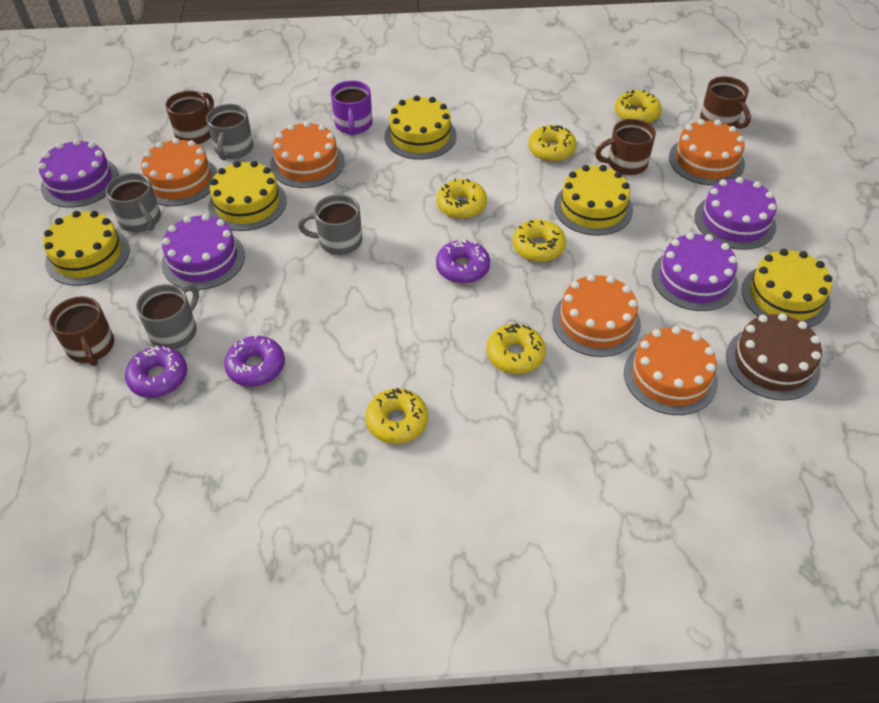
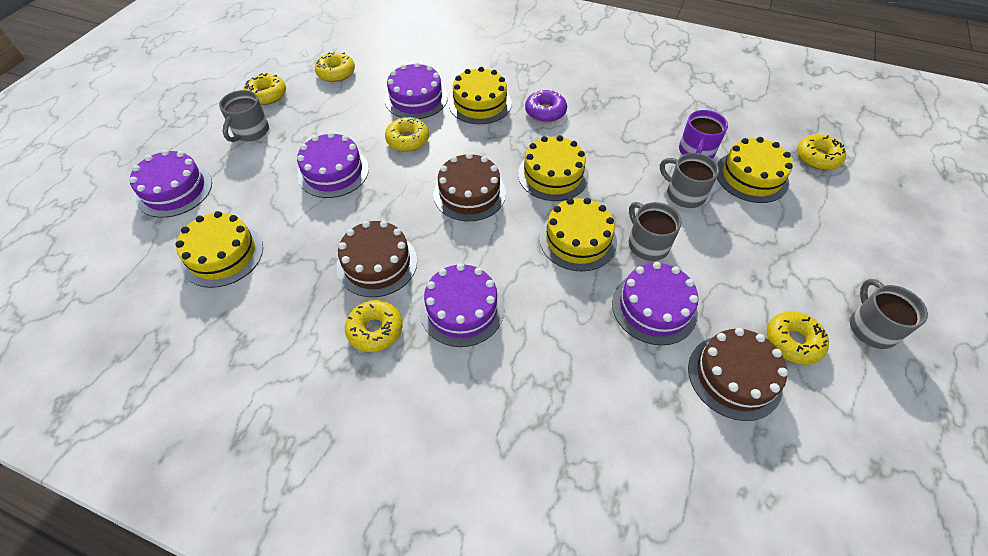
brown cake: [726,313,822,401] = 1 -> [337,221,417,297] [433,153,506,221] [688,328,788,421] = 3
brown mug: [49,296,114,366] [165,91,214,144] [595,119,656,175] [700,76,751,129] = 4 -> none = 0
orange cake: [141,138,218,206] [270,121,345,188] [552,274,641,357] [624,326,718,415] [669,119,745,186] = 5 -> none = 0
purple cake: [39,139,119,208] [161,214,245,290] [652,233,738,311] [695,177,777,250] = 4 -> [129,150,212,218] [297,132,369,198] [385,62,448,119] [420,263,504,347] [612,262,698,345] = 5
purple donut: [125,346,187,398] [224,335,285,387] [436,239,490,284] = 3 -> [525,89,567,122] = 1

